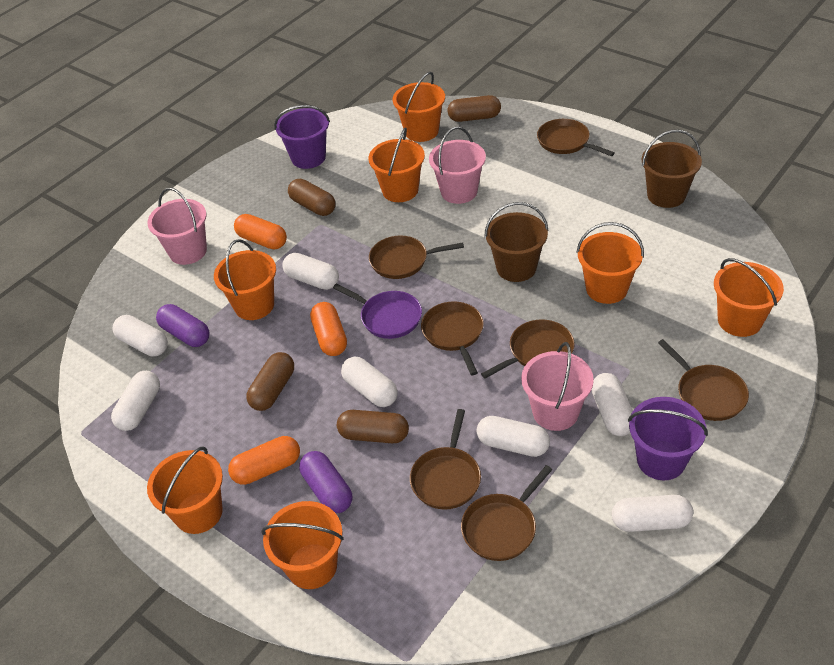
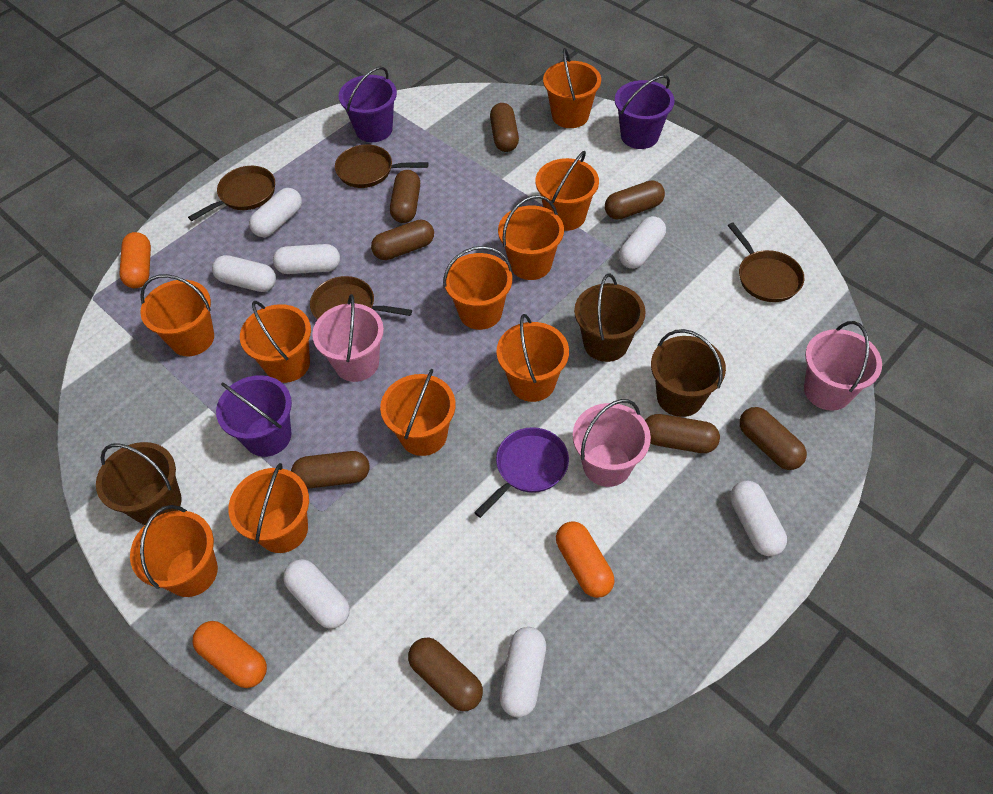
brown bucket: [484,202,549,282] [642,130,702,208] = 2 -> [96,442,182,525] [574,273,646,362] [651,329,726,417] = 3
brown capsule: [246,352,294,411] [288,179,335,216] [337,410,409,443] [447,95,501,122] = 4 -> [291,451,369,489] [371,220,434,260] [390,170,420,223] [408,637,483,711] [490,103,519,152] [605,180,665,220] [645,414,720,453] [739,407,807,470] = 8
brown pan: [369,235,464,279] [410,409,481,510] [421,301,484,375] [461,465,553,561] [481,319,575,379] [537,119,615,156] [658,339,749,421] = 7 -> [188,166,275,221] [310,276,412,320] [335,144,428,188] [728,223,804,302] = 4
orange bucket: [147,446,223,534] [214,239,276,320] [261,501,344,589] [369,128,425,202] [393,72,445,142] [576,222,644,304] [714,258,784,337] = 7 -> [130,505,218,597] [140,274,214,356] [228,463,309,553] [240,301,311,383] [380,369,456,456] [443,246,513,330] [496,314,569,402] [498,195,564,280] [536,151,599,231] [543,48,601,128] = 10
purple bucket: [274,105,330,169] [628,397,708,480] = 2 -> [216,375,292,457] [339,66,397,142] [615,75,675,149] = 3
purple capsule: [156,304,209,347] [299,451,352,513] = 2 -> none = 0

